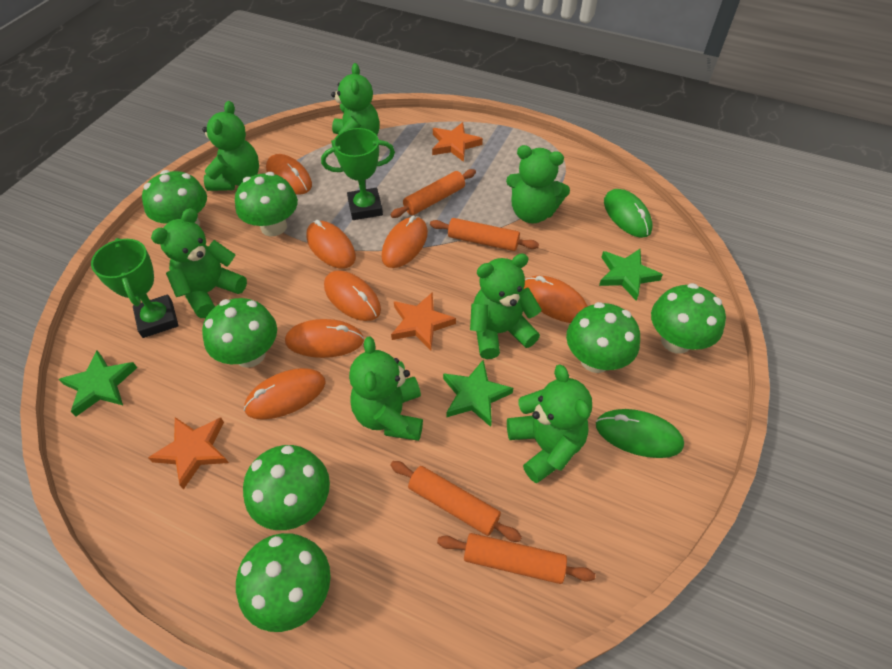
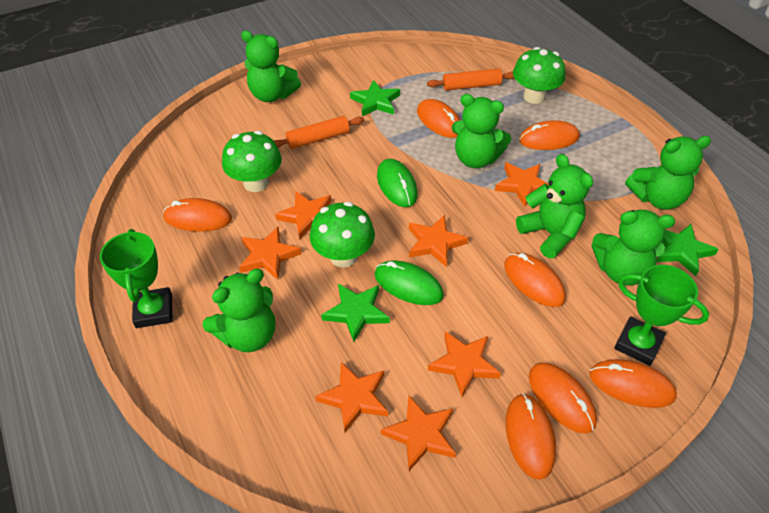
green mushroom: [142,170,207,225] [202,298,277,368] [235,172,298,236] [236,533,331,632] [243,445,330,530] [566,302,640,373] [651,283,726,354] = 7 -> [222,131,282,192] [310,202,375,268] [513,47,565,104] = 3
green teddy bear: [151,208,247,318] [202,101,259,191] [331,63,380,156] [349,337,423,441] [470,253,542,359] [506,145,570,223] [507,364,592,483] = 7 -> [203,269,275,352] [241,30,301,102] [452,94,511,168] [516,154,593,258] [591,210,675,285] [625,136,711,210] = 6
orange rolling pin: [390,169,476,218] [390,461,522,542] [430,218,539,251] [437,533,595,584] = 4 -> [274,116,364,149] [427,68,514,91] = 2
orange star: [148,417,229,489] [391,292,456,351] [432,122,483,162] = 3 -> [239,227,302,280] [275,191,331,239] [315,362,388,433] [381,396,456,471] [409,215,468,267] [428,331,501,397] [495,162,548,207] = 7

